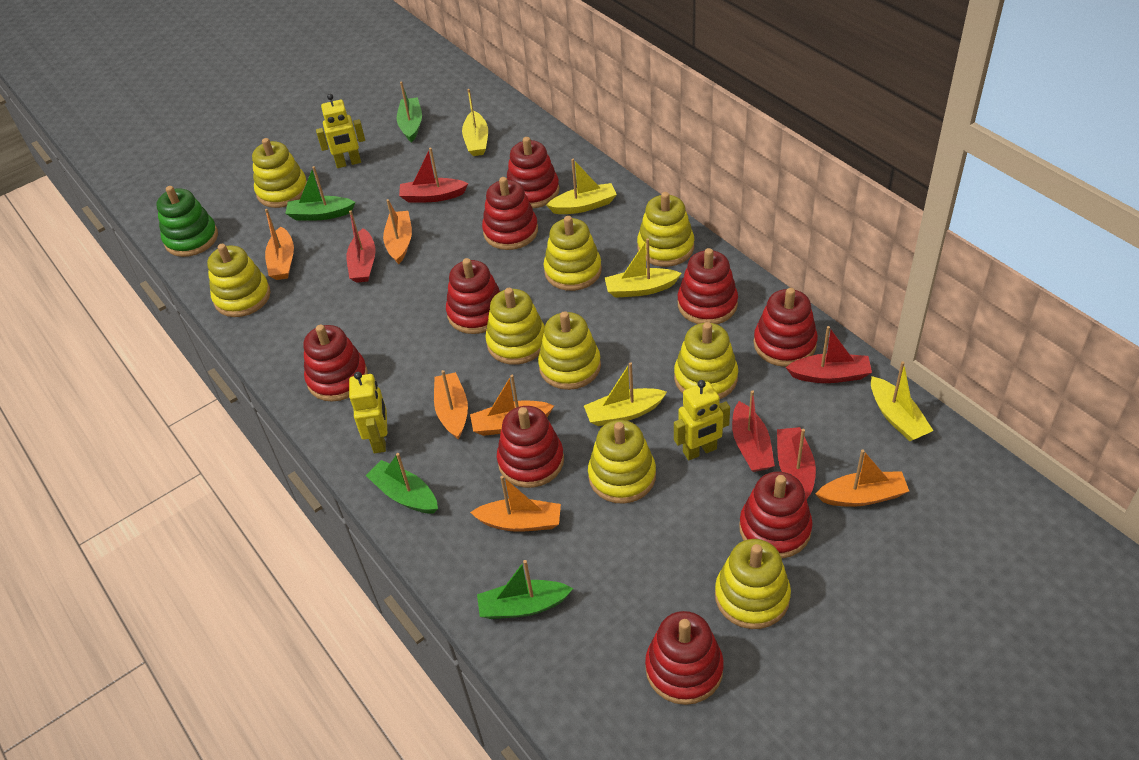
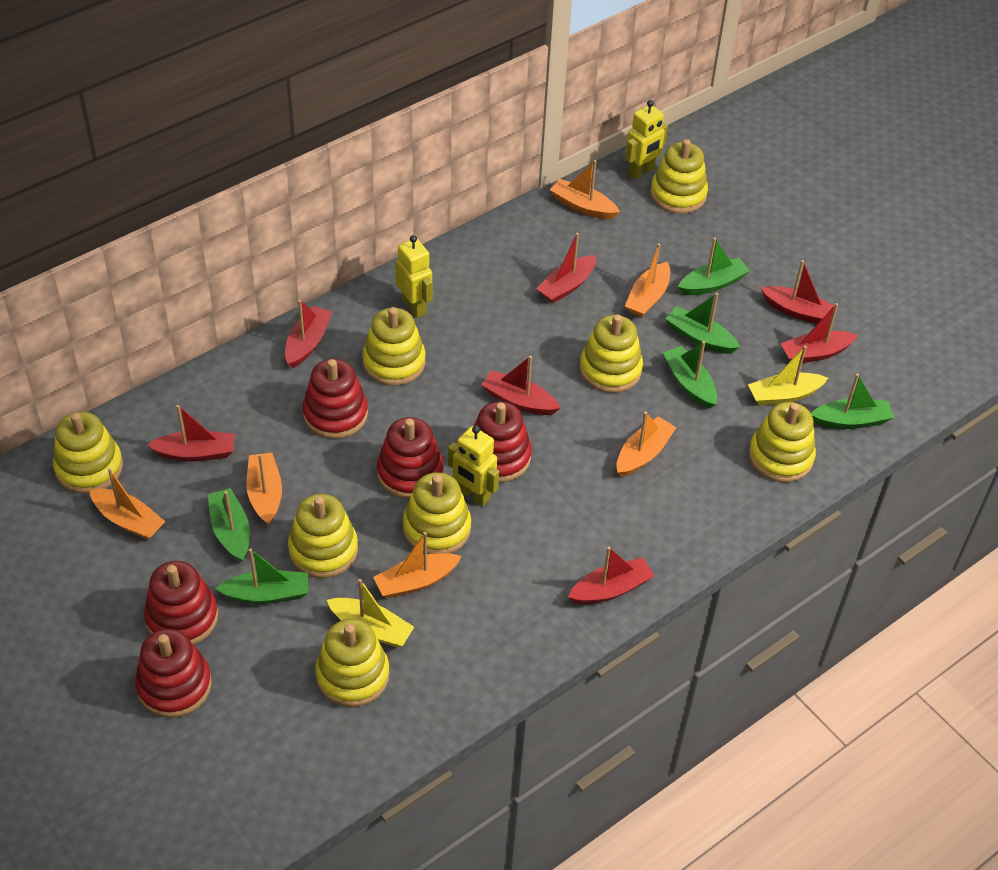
green boat: [285,166,355,220] [365,453,438,514] [397,81,422,143] [477,560,573,619] = 4 -> [208,488,250,562] [215,548,308,604] [663,341,717,409] [665,293,740,354] [678,238,750,295] [811,373,894,429] = 6
green stacking toy: [157,186,218,257] = 1 -> none = 0
red boat: [347,211,376,283] [399,148,468,203] [732,390,775,472] [777,427,816,498] [785,326,872,383] = 5 -> [147,405,234,462] [285,300,332,368] [481,356,560,415] [536,233,596,303] [568,547,654,604] [761,260,838,324] [780,303,858,363] = 7
red stacking toy: [303,325,368,402] [446,258,501,334] [482,177,538,250] [497,406,564,488] [507,137,559,208] [645,611,724,705] [678,248,738,324] [739,472,813,559] [754,288,818,367] = 9 -> [135,629,212,718] [144,561,218,645] [302,359,368,439] [377,417,444,499] [474,401,532,482] = 5
yellow boat: [462,89,488,156] [546,159,617,214] [584,362,667,426] [605,238,682,298] [871,361,933,441] = 5 -> [327,579,414,647] [748,346,828,406] = 2
yellow stacking toy: [207,244,271,317] [252,138,307,208] [485,288,545,365] [538,311,601,390] [544,216,602,291] [588,420,656,504] [637,192,694,267] [674,322,738,399] [715,539,791,629] = 9 -> [53,412,123,494] [288,494,358,578] [315,619,390,707] [362,307,426,386] [403,472,471,554] [580,315,643,393] [650,139,708,214] [748,402,816,482] = 8

